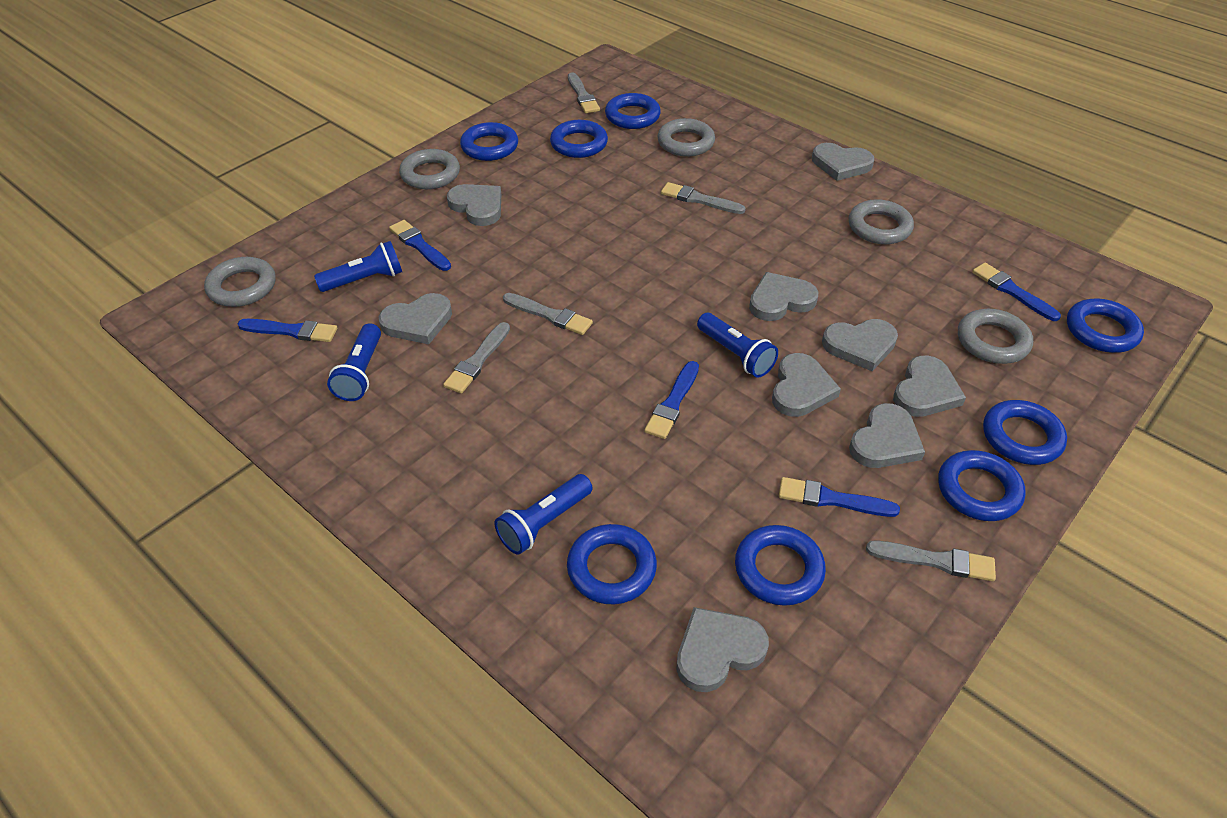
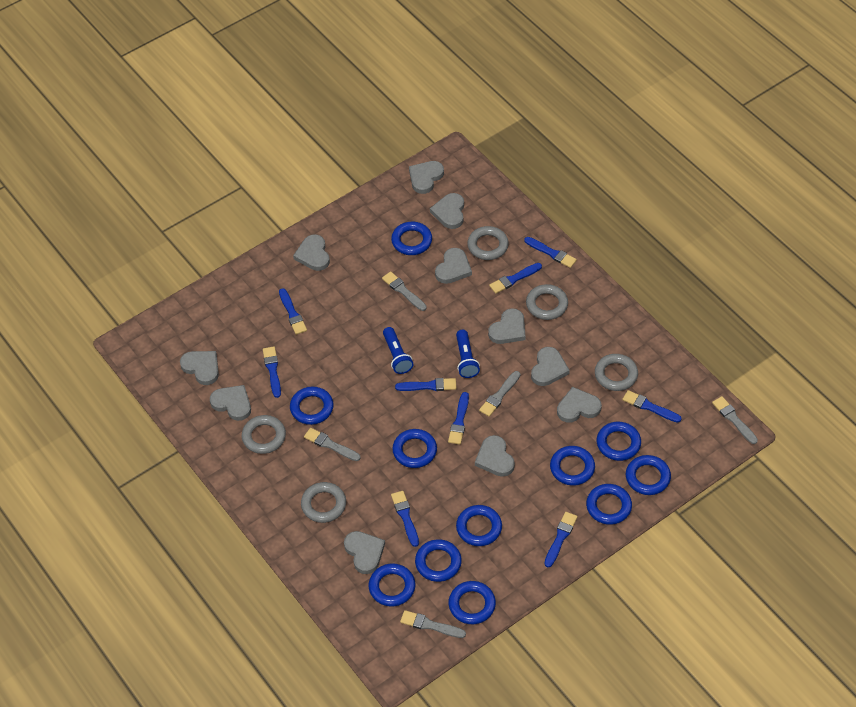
blue brush: [238,319,337,342] [389,220,451,271] [644,361,699,439] [779,477,900,517] [972,263,1061,321] = 5 -> [263,347,281,398] [279,288,307,335] [391,491,419,547] [395,378,457,391] [448,392,469,445] [489,263,542,294] [524,237,577,268] [544,512,578,567] [622,390,682,423] = 9
blue flashlight: [314,241,402,292] [327,323,381,401] [494,474,592,555] [697,313,778,378] = 4 -> [383,327,414,374] [456,330,480,378] = 2
blue ring: [460,122,518,161] [550,120,608,158] [567,524,657,604] [605,93,661,129] [735,525,826,606] [938,450,1026,521] [983,400,1067,465] [1067,299,1144,353] = 8 -> [290,387,334,425] [369,563,415,607] [391,222,432,255] [392,429,437,468] [415,539,462,582] [448,581,496,624] [456,505,502,546] [550,446,595,485] [586,484,632,525] [597,422,641,461] [626,455,671,495] = 11
grey heart: [379,293,452,344] [447,184,501,226] [676,607,769,692] [749,272,818,321] [772,353,841,417] [812,143,874,181] [822,319,898,371] [849,403,925,468] [893,356,966,417] = 9 -> [180,351,219,385] [210,385,251,421] [293,234,330,271] [344,531,385,574] [409,161,444,194] [430,193,464,229] [435,248,472,284] [475,435,515,477] [488,308,526,344] [531,347,570,386] [557,387,602,423] = 11

